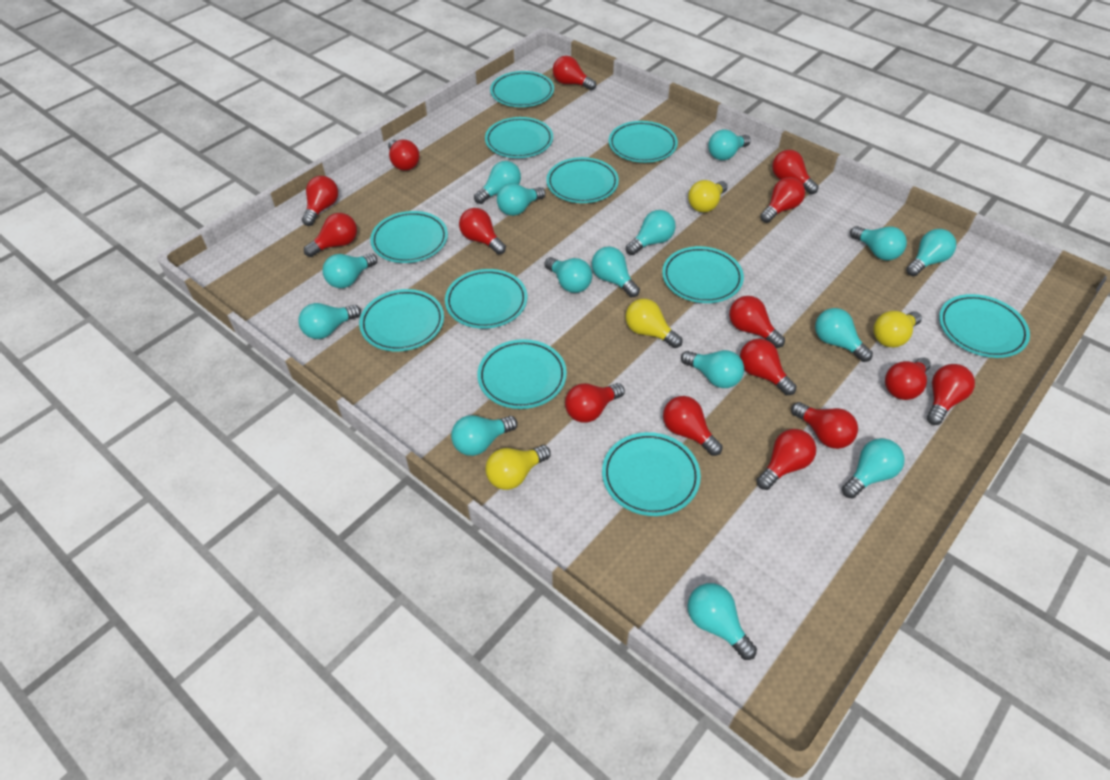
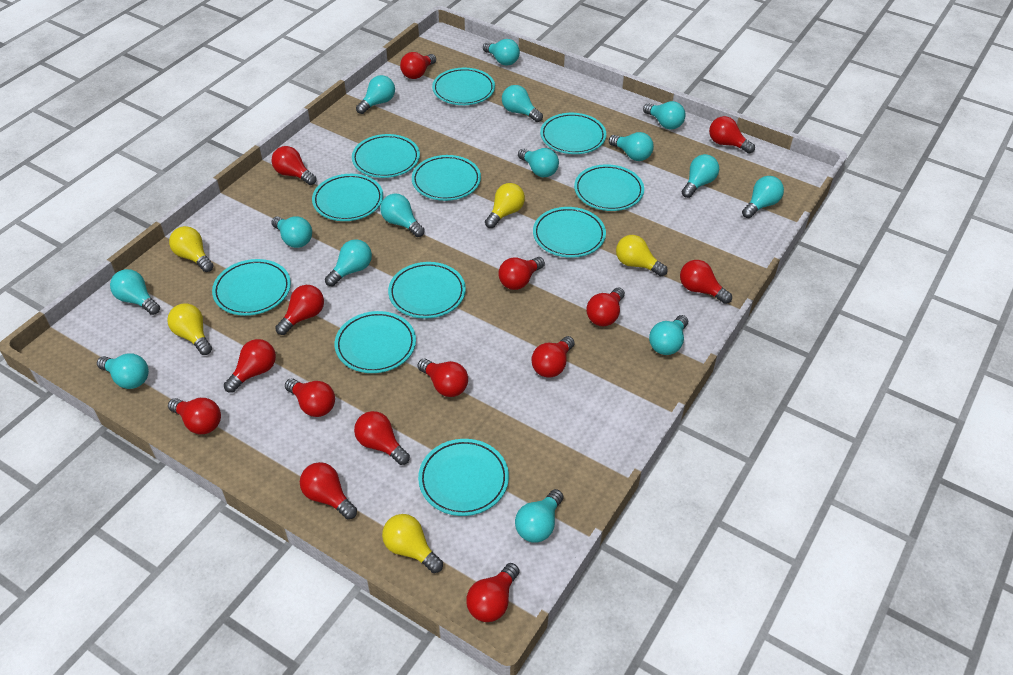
yellow light bulb: [485,445,551,490] [626,299,682,348] [688,180,728,212] [873,311,922,347] = 4 -> [167,303,212,355] [169,226,214,272] [382,514,443,573] [485,183,525,228] [616,235,668,276] = 5

